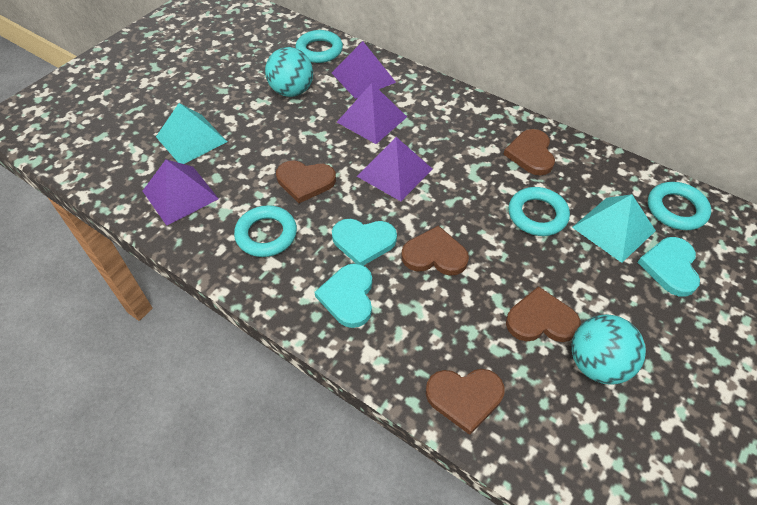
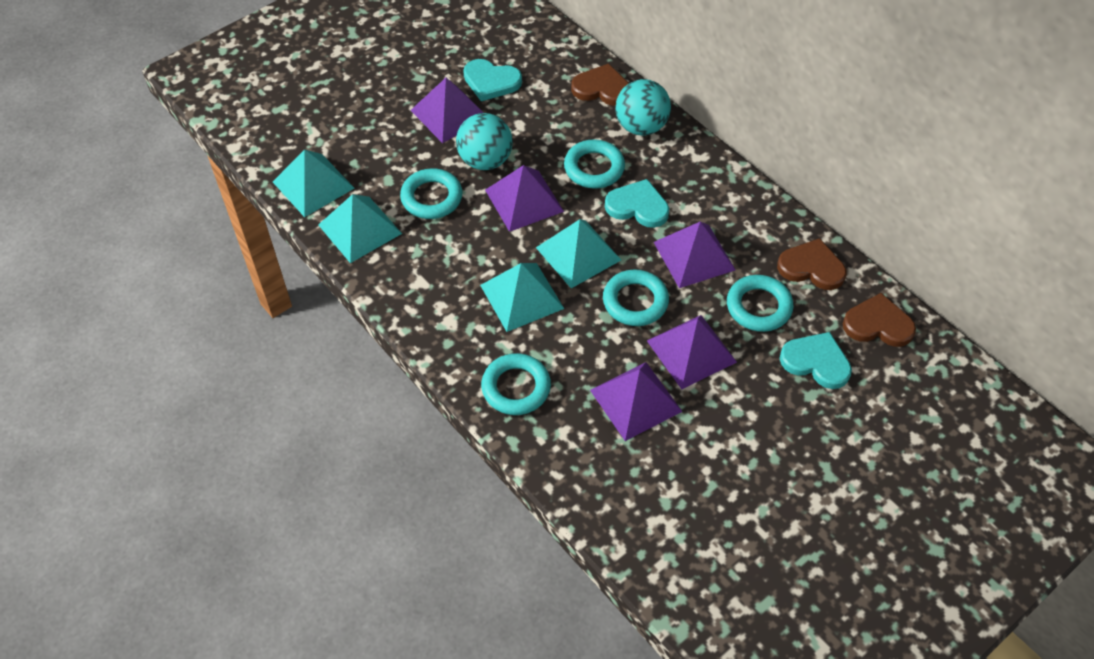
brown heart: [276,161,336,203] [401,225,469,276] [426,369,505,435] [503,129,555,175] [506,286,581,342] = 5 -> [571,63,629,106] [777,238,847,290] [843,293,916,347] = 3
purple pyramid: [143,160,219,226] [332,41,396,99] [337,83,407,144] [357,137,432,201] = 4 -> [410,78,484,143] [485,165,564,232] [590,362,682,441] [647,315,737,389] [654,221,735,288] = 5
turquoise pyramid: [156,103,227,164] [572,194,656,263] = 2 -> [273,149,354,217] [318,194,402,263] [480,263,564,332] [536,219,621,288] = 4
turquoise ring: [234,205,297,257] [296,30,343,63] [508,187,570,236] [648,182,711,230] = 4 -> [400,168,463,219] [481,353,551,415] [564,139,625,189] [603,269,669,326] [727,275,794,332] = 5

